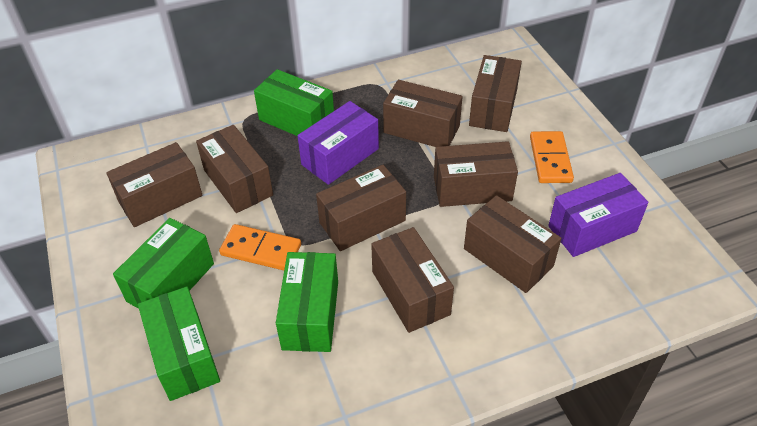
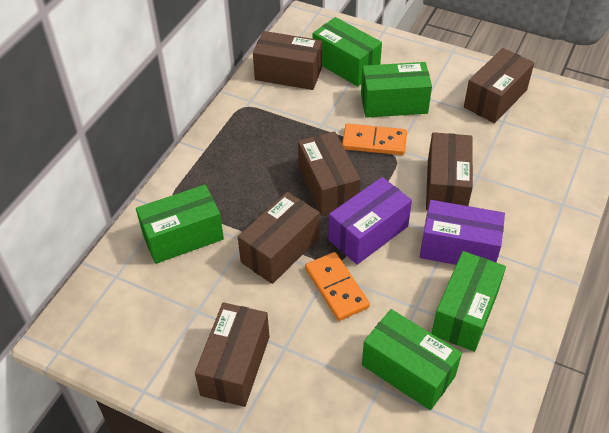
brown box: [106,142,203,227] [196,125,273,213] [316,165,406,251] [371,227,454,333] [383,80,463,147] [434,141,518,207] [464,195,561,293] [469,55,522,132] = 8 -> [195,302,269,407] [238,192,320,284] [253,31,322,90] [298,131,361,216] [426,132,473,210] [464,48,534,123] = 6
green box: [113,218,214,309] [138,286,220,401] [254,69,334,136] [276,252,338,352] = 4 -> [136,185,224,264] [312,17,382,87] [361,62,432,118] [362,309,462,410] [432,251,506,352] = 5

